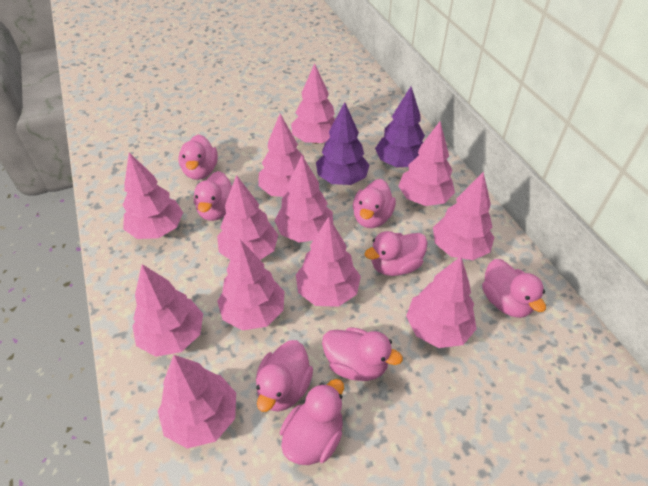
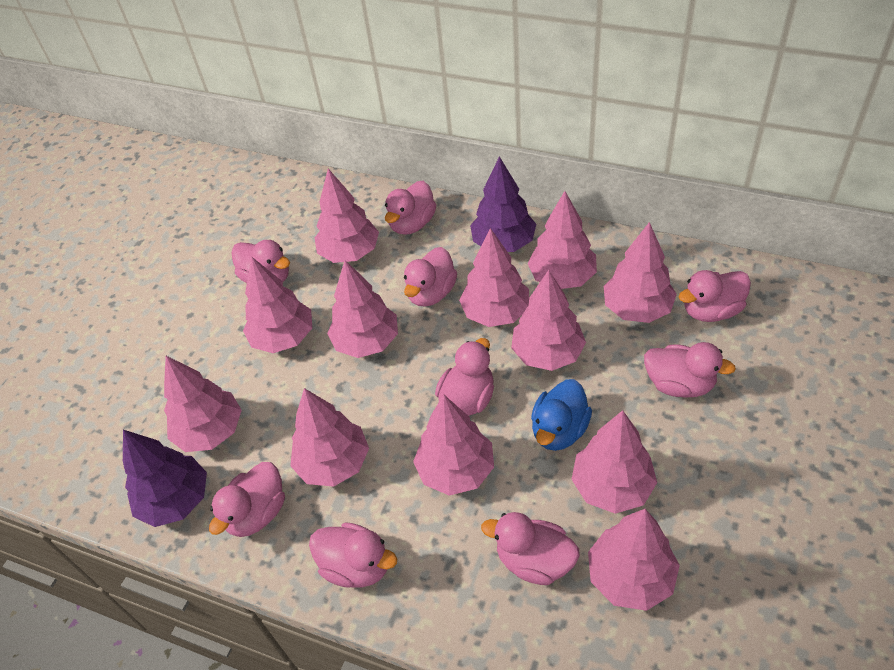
blue duck: none = 0 -> [531,379,592,451] = 1
pink duck: [178,134,218,180] [194,171,232,221] [256,340,313,412] [280,379,344,465] [322,327,403,381] [353,179,396,228] [364,231,428,276] [482,259,546,318] = 8 -> [209,462,285,537] [231,240,290,283] [309,522,397,588] [385,181,436,235] [404,247,457,307] [435,338,494,416] [481,512,580,585] [644,342,736,397] [678,270,751,322] = 9

